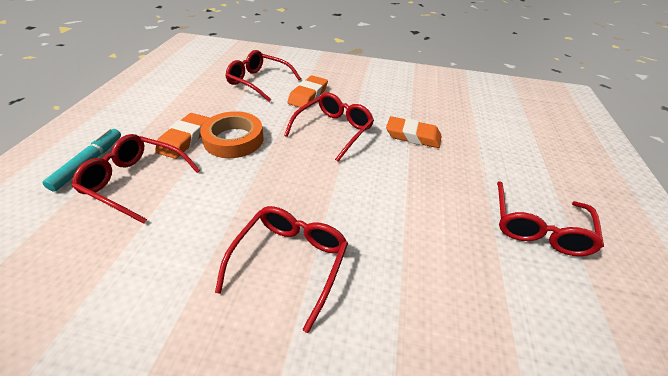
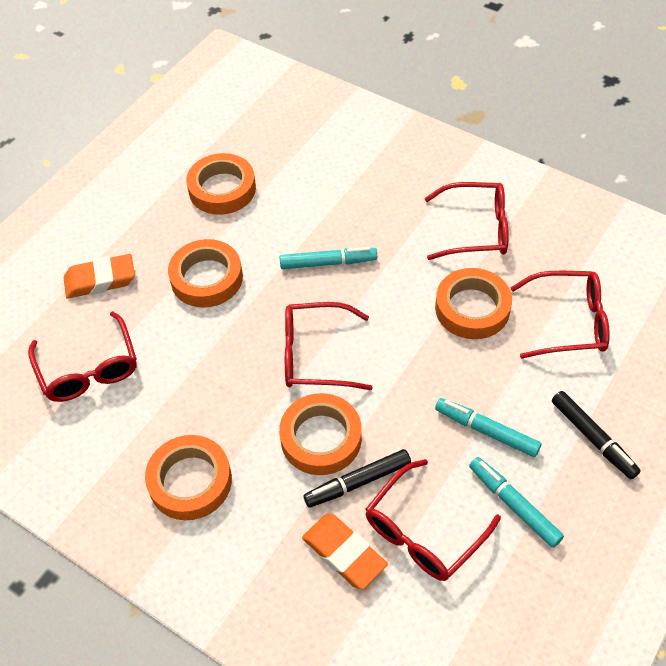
black marker: none = 0 -> [304,449,411,508] [552,391,641,479] = 2
orange eraser: [155,113,209,159] [287,75,328,108] [386,116,441,148] = 3 -> [64,254,135,299] [302,514,388,590] = 2
orange tape: [200,111,263,158] = 1 -> [145,435,232,520] [168,239,243,308] [186,153,256,215] [279,393,362,475] [435,268,512,339] = 5
turquoise marker: [42,128,121,192] = 1 -> [280,247,377,269] [435,398,541,457] [469,457,564,548] = 3

